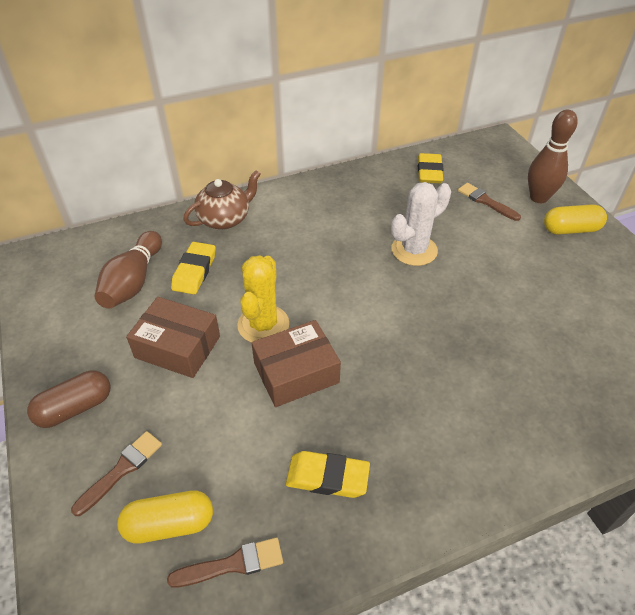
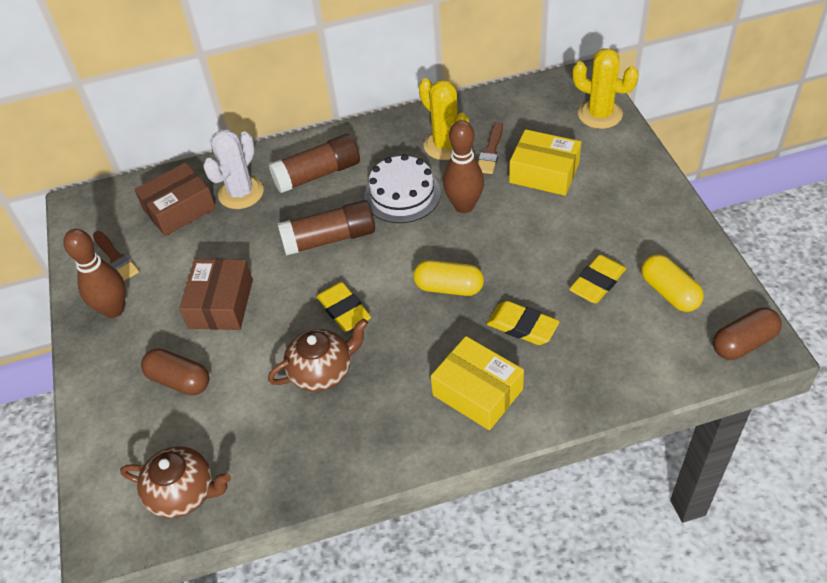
brown brush: [71,431,162,516] [167,537,283,588] [458,183,521,221] = 3 -> [93,231,139,281] [478,122,503,174] = 2
brown capsule: [27,370,110,428] = 1 -> [141,348,210,395] [713,307,782,360] = 2
brown glue stick: none = 0 -> [269,134,360,193] [277,200,375,256] = 2
brown teapot: [183,170,261,230] = 1 -> [120,446,231,518] [268,319,368,392] = 2
white cake: none = 0 -> [364,154,441,223] = 1
yellow box: none = 0 -> [431,336,524,430] [509,129,581,196] = 2
yellow cactus: [237,255,289,343] = 1 -> [419,78,469,160] [572,48,639,129] = 2

